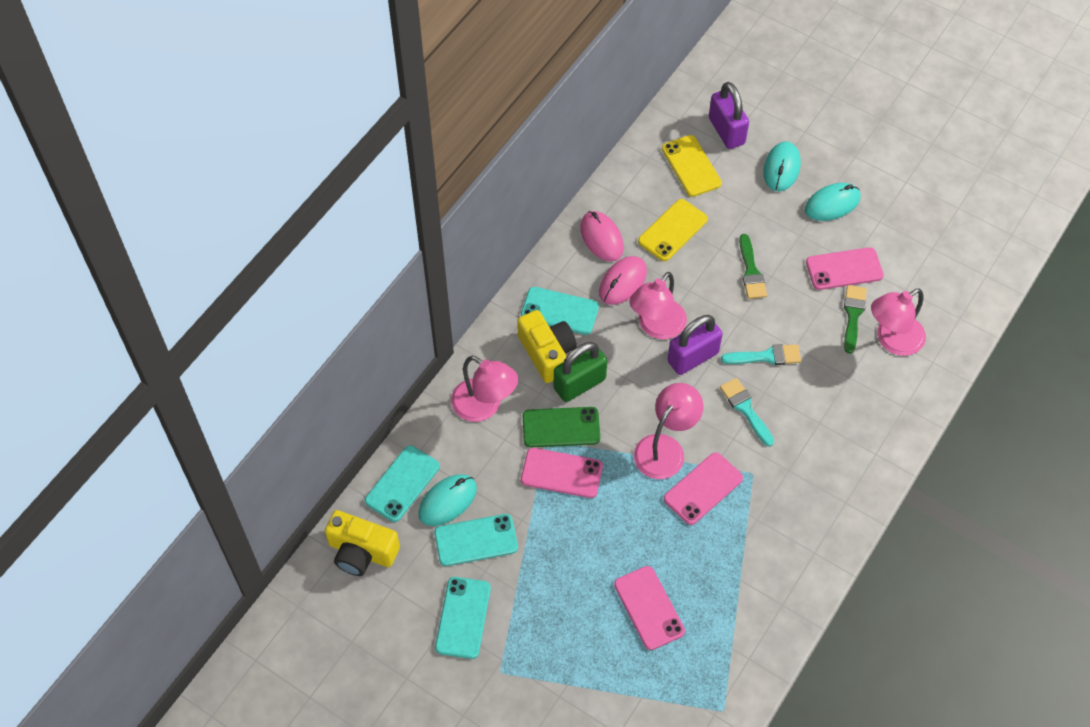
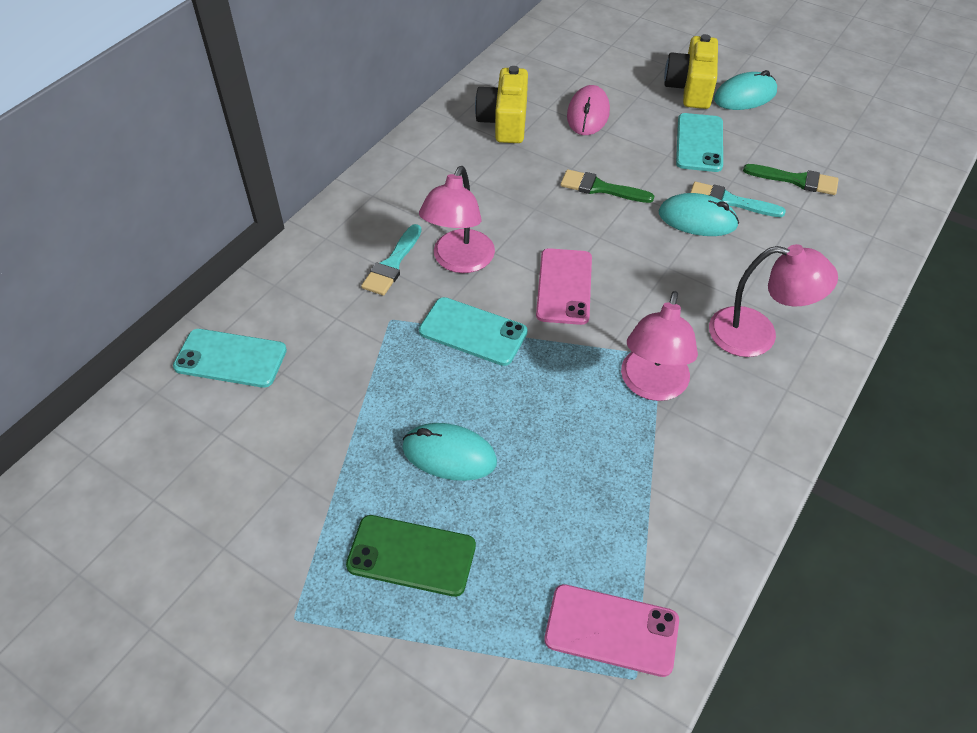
green padlock: [554,342,607,402] = 1 -> none = 0
pink lamp: [451,356,518,422] [629,272,687,339] [634,383,703,479] [871,289,926,356] = 4 -> [419,166,495,273] [621,291,698,401] [709,244,838,357] = 3
pink mouse: [580,211,624,262] [599,256,647,305] = 2 -> [567,85,610,135] = 1
pink phone: [521,448,603,498] [614,566,685,650] [664,452,743,525] [806,247,884,290] = 4 -> [536,248,592,325] [544,584,679,677] = 2
purple padlock: [667,315,723,375] [709,82,749,149] = 2 -> none = 0
turquoise phone: [365,445,440,522] [434,514,518,566] [435,577,491,659] [521,287,599,335] = 4 -> [173,329,287,388] [419,297,528,366] [676,113,723,172] = 3
yellow phone: [638,199,708,261] [662,135,722,197] = 2 -> none = 0

